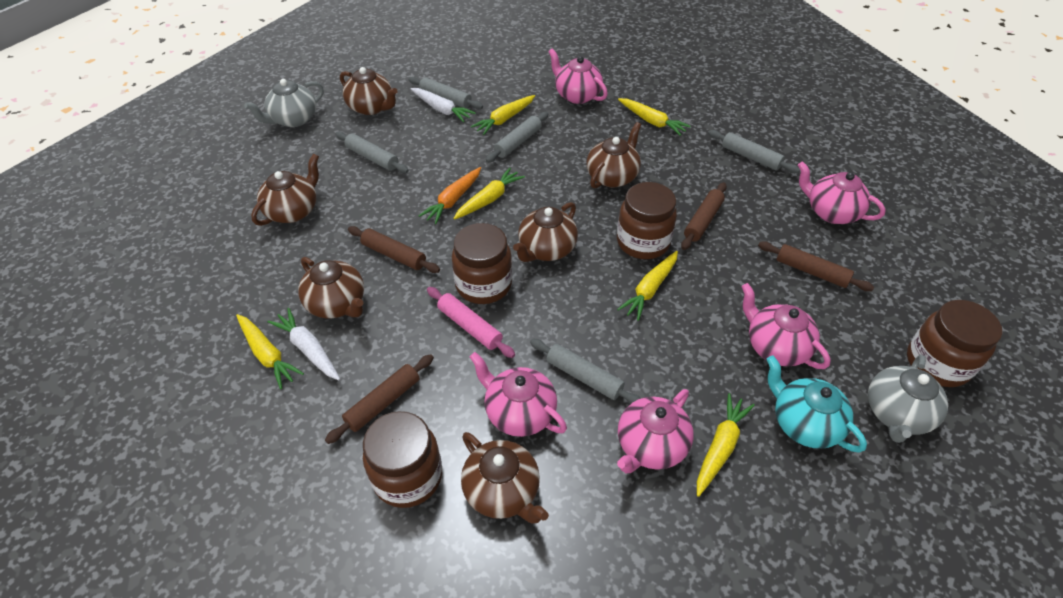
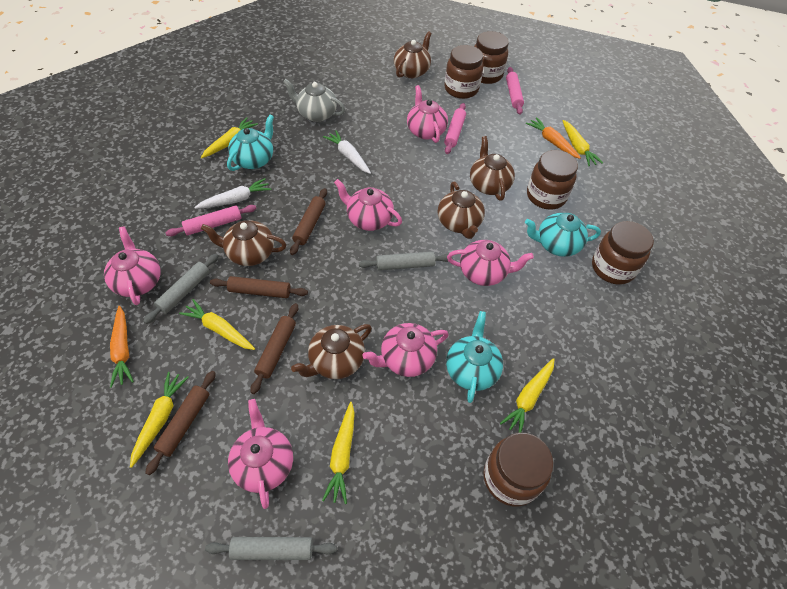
brown jar: [363,411,442,508] [452,223,512,304] [617,182,677,259] [907,300,1002,387] = 4 -> [444,45,483,99] [474,31,509,84] [484,433,553,507] [527,150,578,210] [592,221,654,285] = 5
brown teapot: [251,154,319,226] [298,257,364,318] [340,67,398,115] [461,432,549,523] [513,202,578,262] [587,122,641,189] = 6 -> [201,220,286,266] [291,324,372,379] [394,31,432,78] [438,182,485,239] [470,136,515,201] = 5
grey rolling pin: [336,131,409,173] [409,77,483,109] [486,112,548,163] [530,339,641,404] [708,130,800,173] = 5 -> [143,254,218,324] [205,537,337,560] [359,251,452,271] = 3
grey teapot: [244,79,324,127] [868,354,948,443] = 2 -> [283,79,345,122] = 1
orange carrot: [418,167,481,224] = 1 -> [110,306,134,388] [526,117,581,159] = 2
pink rolling pin: [427,287,515,358] = 1 -> [165,205,257,236] [444,103,466,154] [506,67,524,115] = 3
pink teapot: [470,352,567,437] [548,48,608,104] [617,389,694,473] [741,283,831,369] [798,161,886,224] = 5 -> [104,227,161,305] [228,399,293,509] [334,179,402,231] [363,323,449,377] [407,85,448,143] [447,240,534,286] = 6
turquoise teapot: [766,355,867,453] = 1 -> [227,115,274,171] [446,311,503,403] [525,213,601,257] = 3

